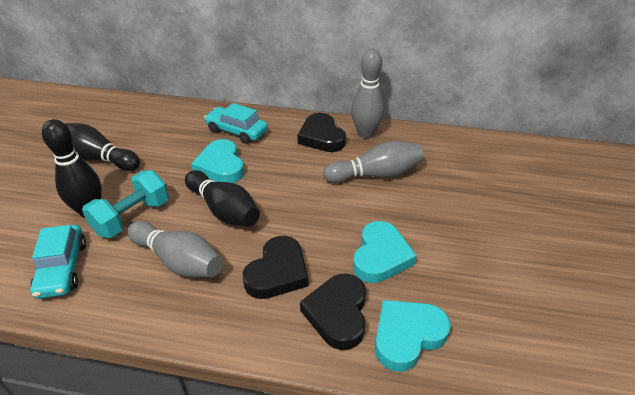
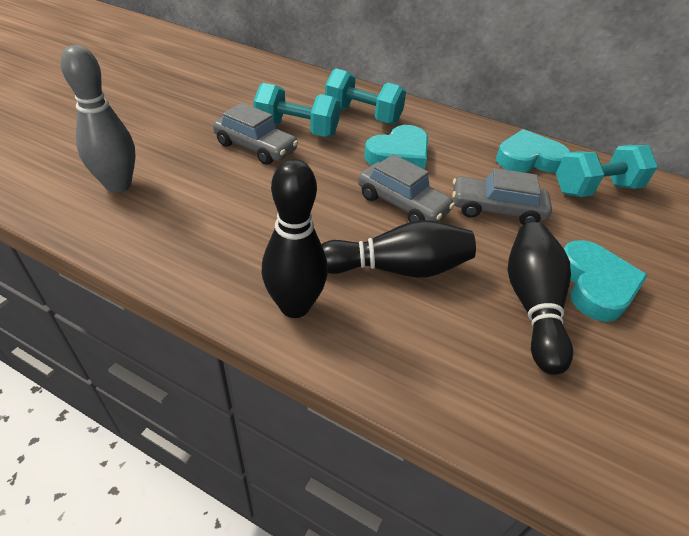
black heart: [243,236,309,299] [297,113,346,152] [300,273,366,350] = 3 -> none = 0
grey bowling pin: [127,221,223,277] [323,141,424,183] [351,49,385,138] = 3 -> [60,45,135,193] = 1
grey car: none = 0 -> [213,103,298,165] [358,154,455,222] [452,168,552,225] = 3
turquoise car: [30,225,86,299] [204,103,268,144] = 2 -> none = 0
turquoise dumbbell: [82,170,169,238] = 1 -> [254,83,340,137] [325,68,406,125] [556,145,658,197] = 3

